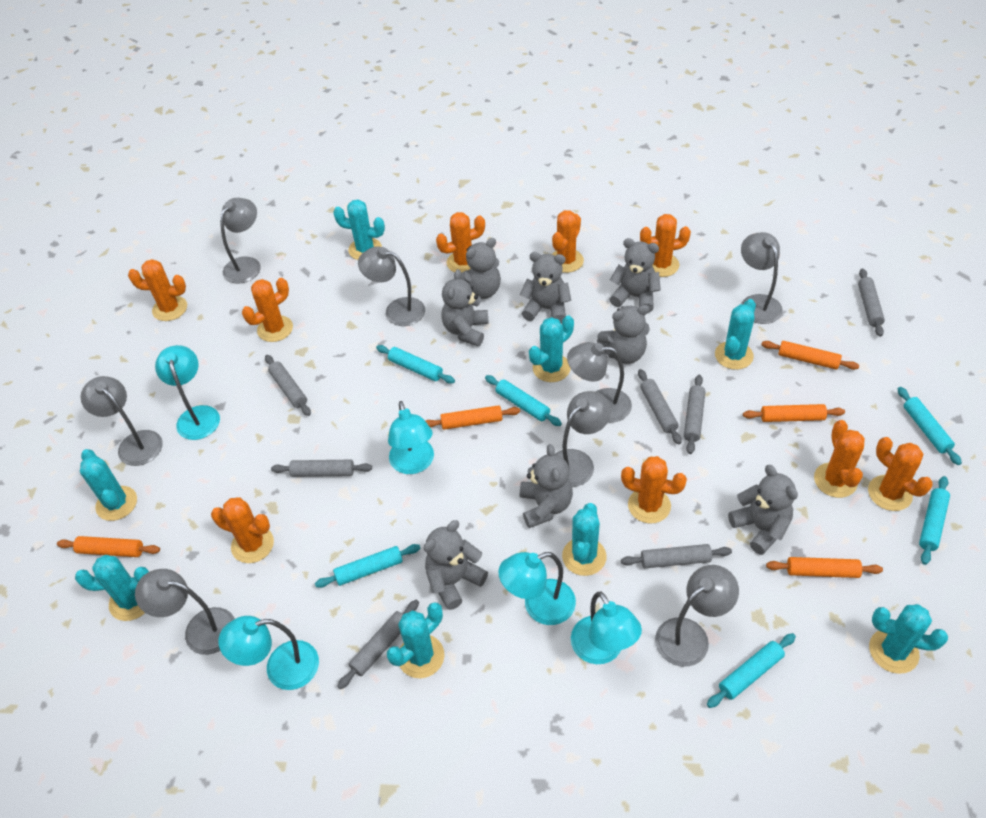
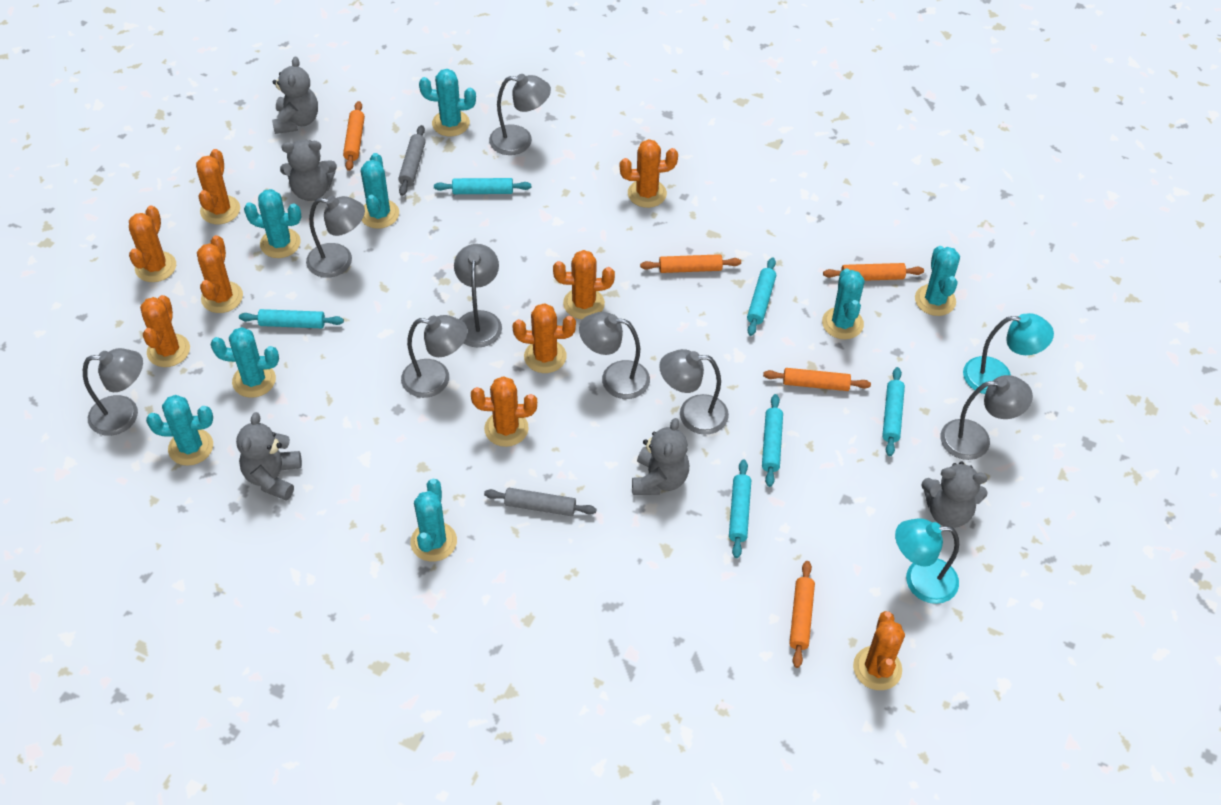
grey rolling pin: [265,355,311,416] [271,460,372,477] [337,600,419,689] [621,544,732,568] [638,369,682,445] [684,375,705,454] [858,268,885,337] = 7 -> [398,125,426,196] [484,488,596,516] = 2
grey teddy bear: [424,520,488,610] [441,269,489,346] [461,238,501,299] [520,252,571,324] [520,444,573,528] [597,305,649,364] [610,238,661,313] [728,465,798,555] = 8 -> [236,412,302,501] [272,57,318,134] [280,140,337,201] [632,418,689,495] [921,462,988,528] = 5
turquoise lamp: [155,345,220,440] [218,616,319,690] [388,401,434,474] [498,552,576,625] [571,592,642,664] = 5 -> [895,518,959,604] [963,313,1054,394] = 2

